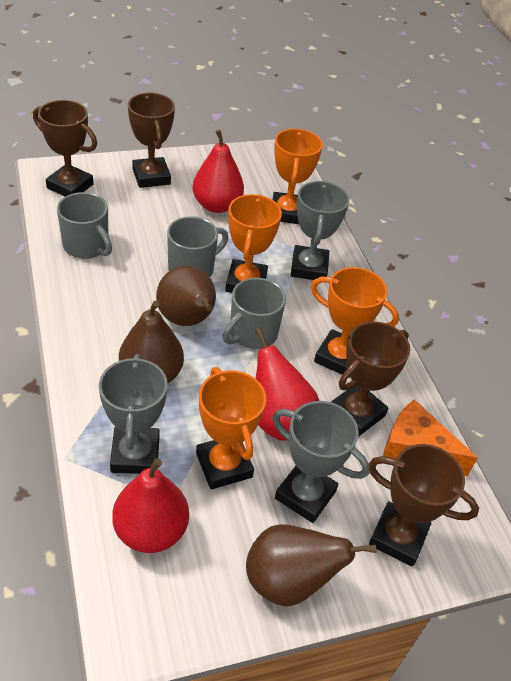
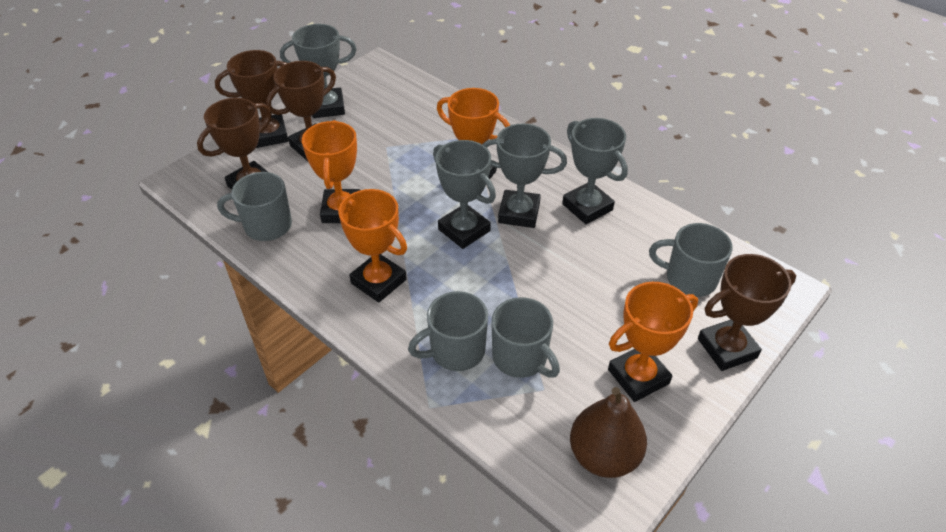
brown pear: [119,300,184,384] [156,266,216,326] [246,524,376,606] = 3 -> [570,387,647,478] = 1
grey mug: [57,192,112,259] [167,216,228,277] [222,278,286,349] = 3 -> [217,172,292,241] [408,291,488,371] [491,297,560,378] [649,223,733,297] = 4
grey trophy: [99,354,168,474] [273,401,370,523] [291,181,349,280] = 3 -> [280,24,357,118] [433,140,496,249] [482,124,567,228] [562,118,628,224] = 4
orange cheese: [383,399,478,476] = 1 -> none = 0
red pear: [112,458,189,553] [192,130,244,213] [255,328,319,441] = 3 -> none = 0

